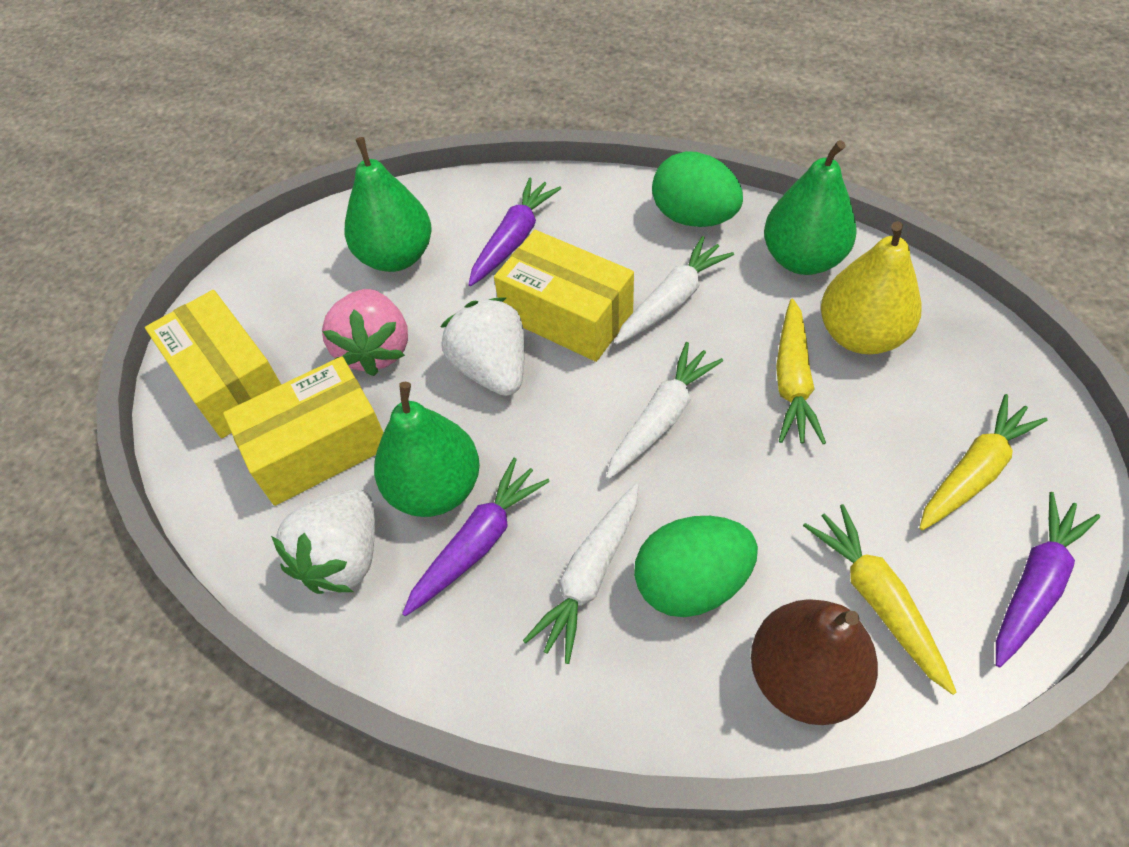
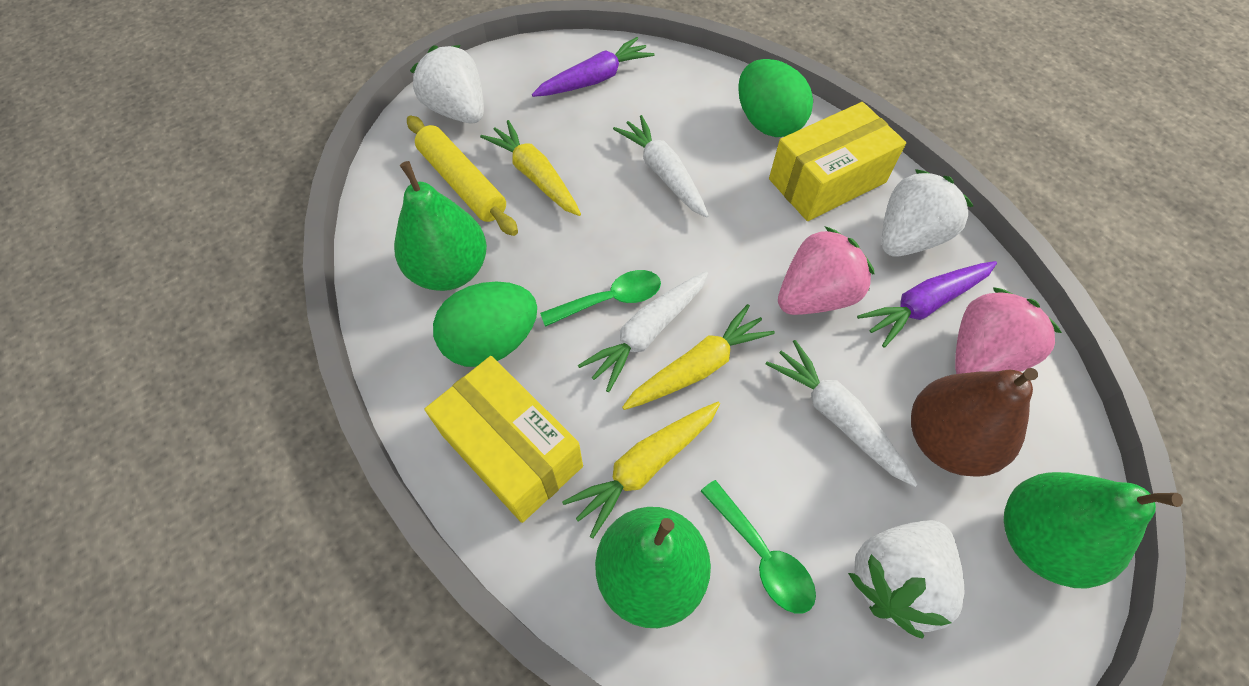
green spoon: none = 0 -> [540,270,661,327] [701,480,816,614] = 2
pink strawberry: [322,289,408,376] = 1 -> [778,226,874,315] [955,287,1062,374] = 2
purple carrot: [402,458,550,616] [468,177,561,286] [996,492,1100,667] = 3 -> [532,37,655,97] [857,261,997,348] = 2
white strawberry: [271,489,375,594] [440,297,525,396] = 2 -> [410,45,484,123] [848,520,964,639] [881,169,973,257] = 3
yellow box: [145,290,281,438] [223,356,384,506] [494,230,634,362] = 3 -> [425,356,583,523] [769,102,906,221] = 2
yellow pear: [821,221,922,355] = 1 -> none = 0
yellow rolling pin: none = 0 -> [407,116,518,236] = 1

